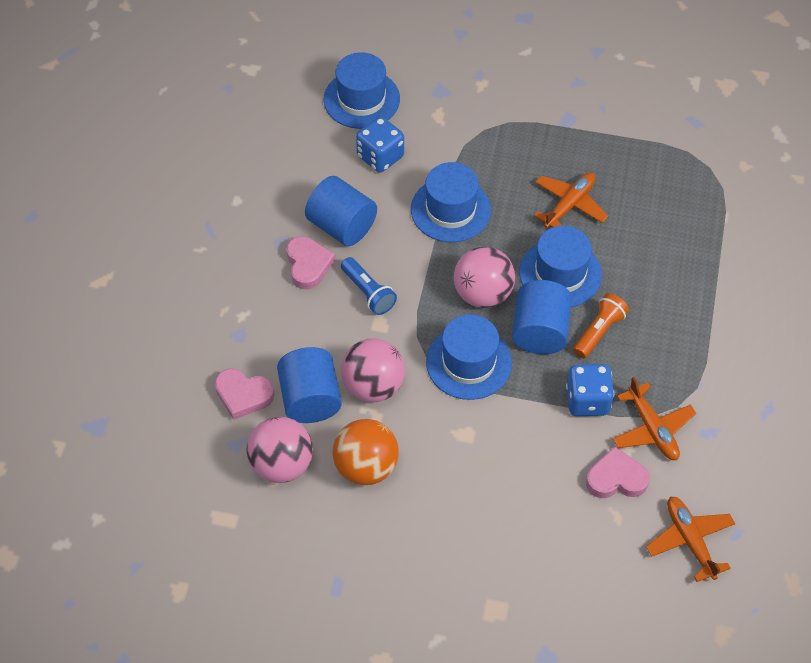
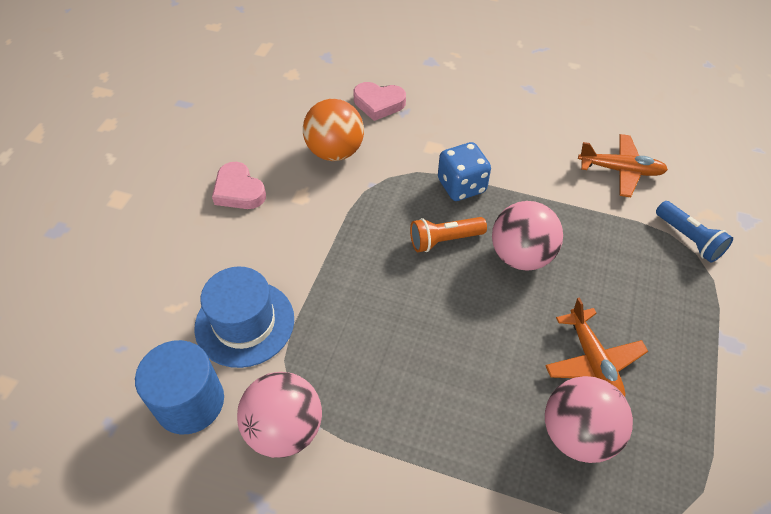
blue cylinder: [277,347,342,423] [305,176,377,246] [512,280,572,354] = 3 -> [135,340,224,434] = 1
blue dice: [356,117,404,173] [566,364,614,416] = 2 -> [438,142,491,201] = 1
blue hat: [324,52,400,129] [411,162,491,242] [426,314,512,400] [519,226,602,307] = 4 -> [194,267,294,368] = 1
orange plane: [534,172,608,228] [613,377,696,460] [646,496,735,582] = 3 -> [545,297,648,397] [578,134,668,197] = 2
pink heart: [215,369,274,420] [286,236,335,289] [586,446,650,498] = 3 -> [212,162,266,209] [353,82,406,121] = 2

